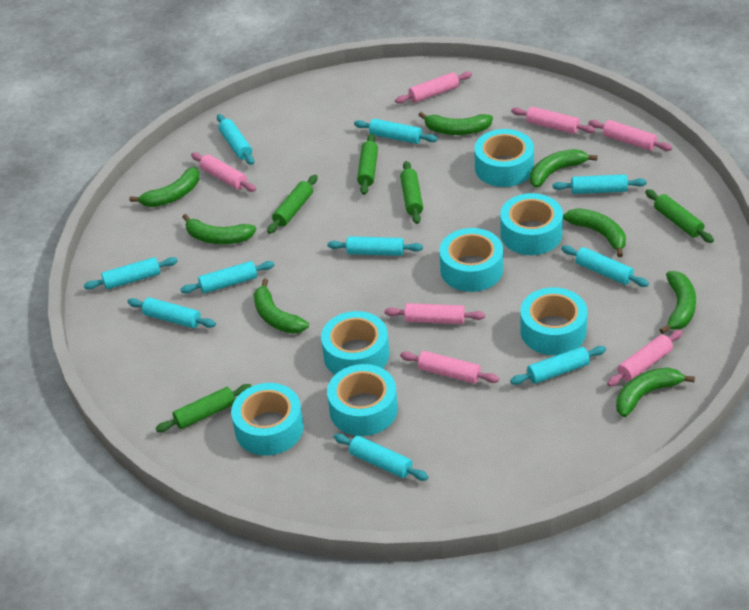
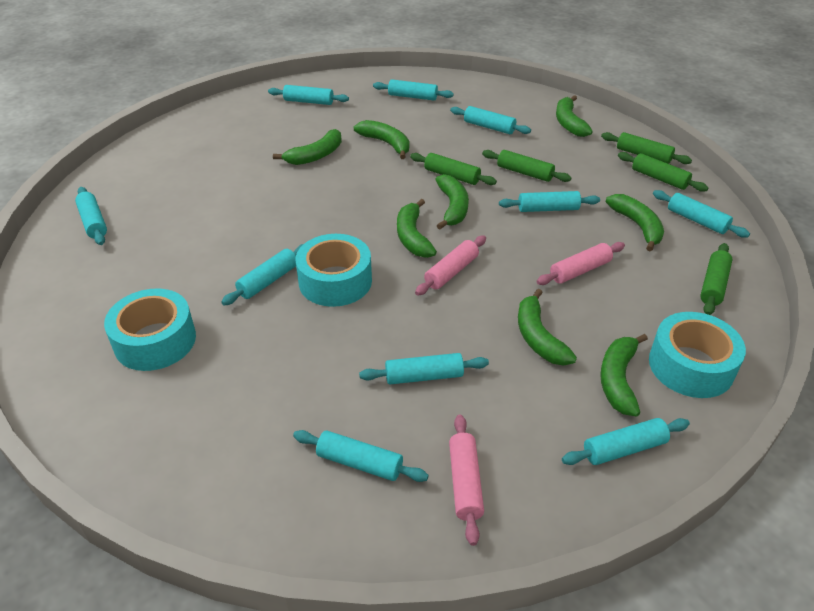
pink rolling pin: [191,152,256,192] [384,303,485,324] [395,72,472,104] [400,351,499,384] [511,106,595,134] [588,120,672,151] [607,330,683,387] = 7 -> [415,235,486,296] [449,414,484,546] [536,242,625,285] = 3
turquoise tape: [231,383,304,455] [321,311,389,375] [327,364,398,436] [439,228,503,292] [474,129,534,187] [500,193,563,255] [520,287,588,355] = 7 -> [104,288,196,371] [296,234,372,307] [649,312,746,398] = 3

